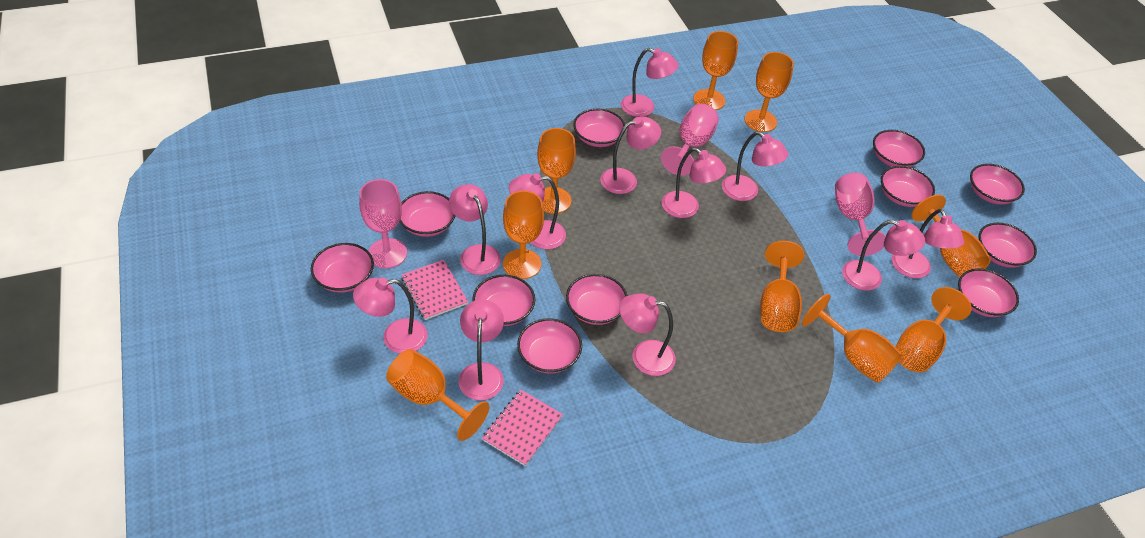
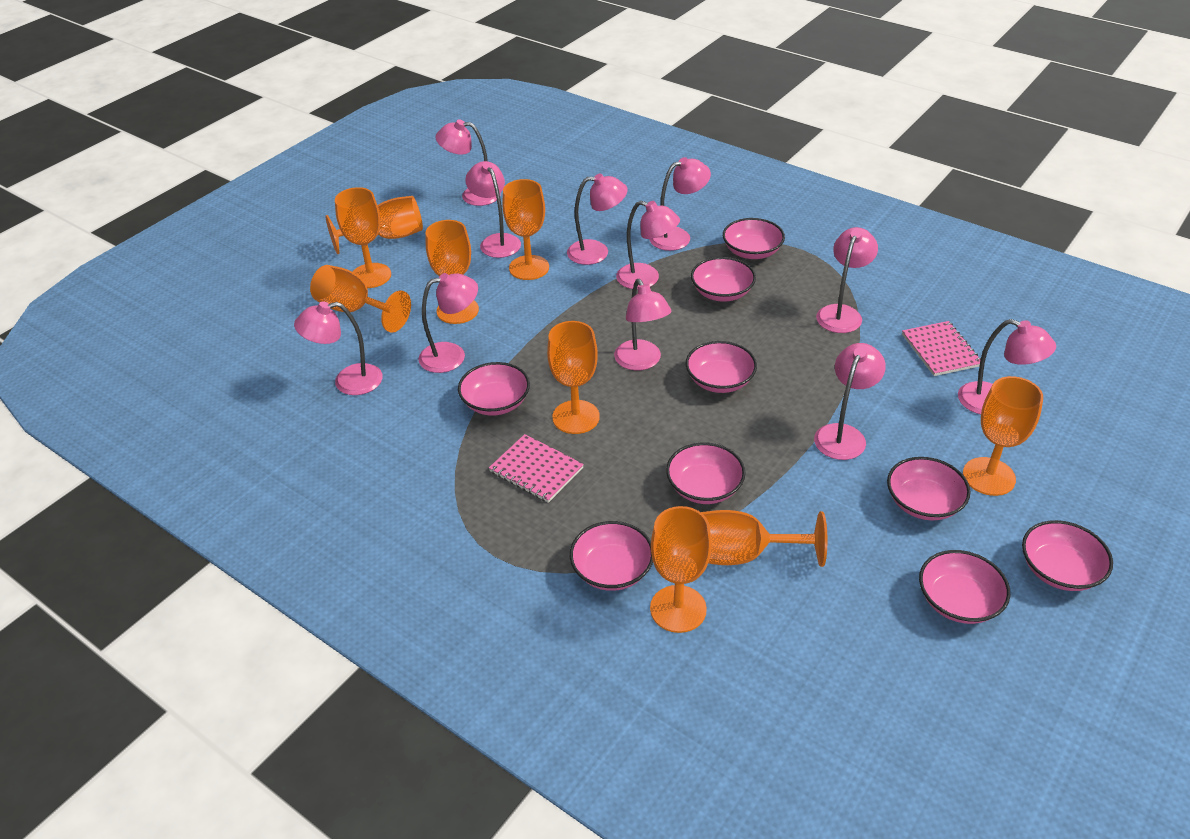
pink bowl: [311,243,374,293] [400,191,455,237] [472,275,535,326] [517,318,582,373] [566,274,628,325] [573,109,625,147] [873,130,925,167] [881,166,935,207] [958,269,1019,317] [970,164,1025,205] [979,223,1037,268] = 11 -> [458,362,530,416] [570,521,653,591] [666,443,746,504] [686,341,757,393] [691,257,756,302] [723,218,785,259] [887,457,970,520] [919,550,1010,624] [1022,520,1113,591] = 9
pink goblet: [359,179,407,268] [661,104,719,176] [835,173,886,256] = 3 -> none = 0

